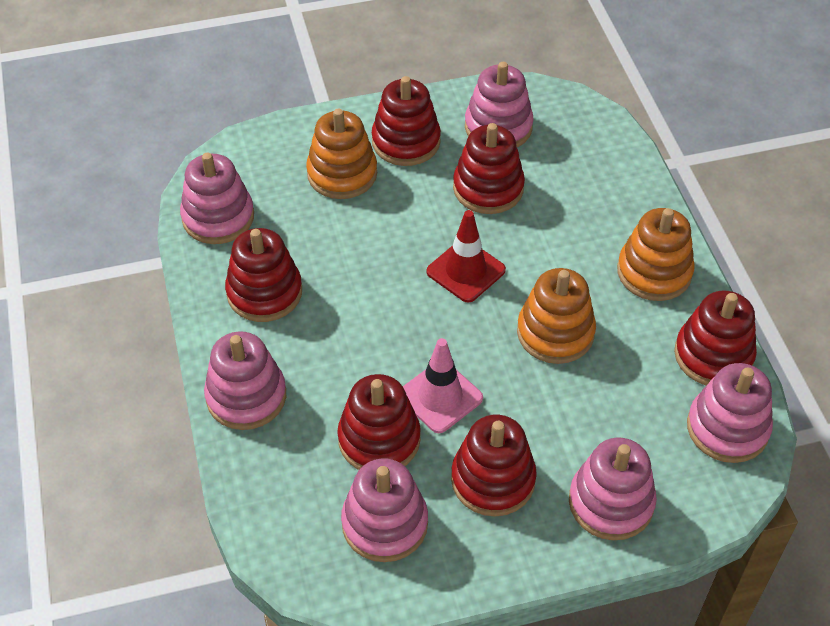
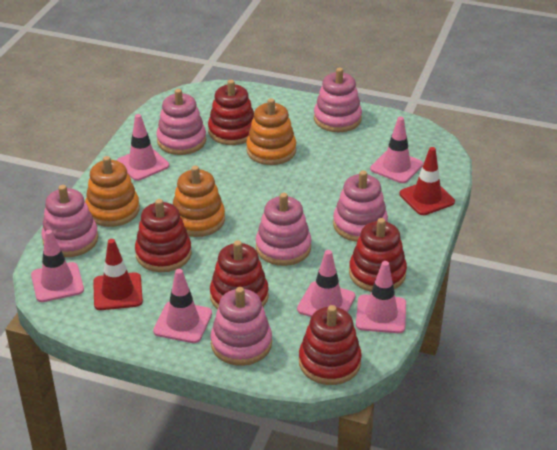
pink traffic cone: [403,338,483,433] = 1 -> [31,230,84,302] [116,114,169,181] [153,269,212,343] [297,250,355,317] [356,261,406,333] [370,117,423,183] = 6
red stacking toy: [225,228,302,322] [337,374,421,470] [372,76,441,166] [451,415,537,517] [453,123,525,214] [674,290,757,385] = 6 -> [135,199,192,272] [208,80,254,145] [210,240,269,310] [299,305,362,385] [349,218,407,292] = 5
red traffic cone: [426,210,506,303] = 1 -> [93,239,143,310] [399,147,455,215] = 2

